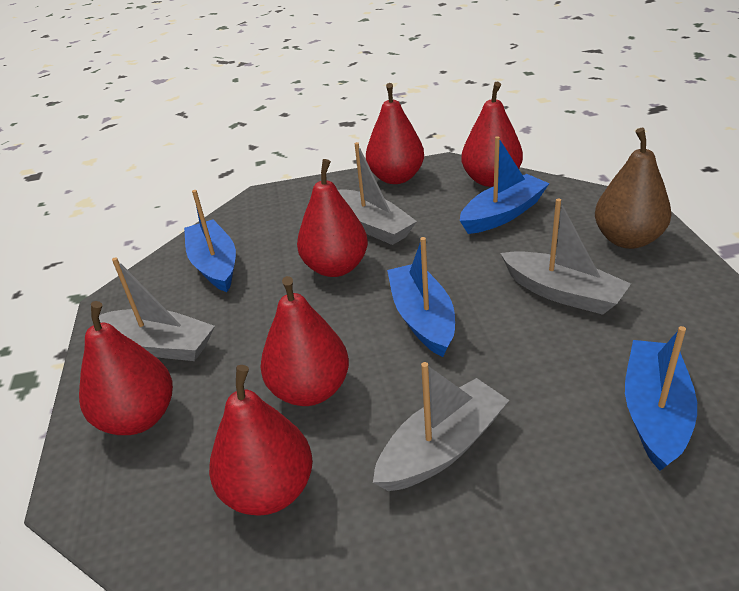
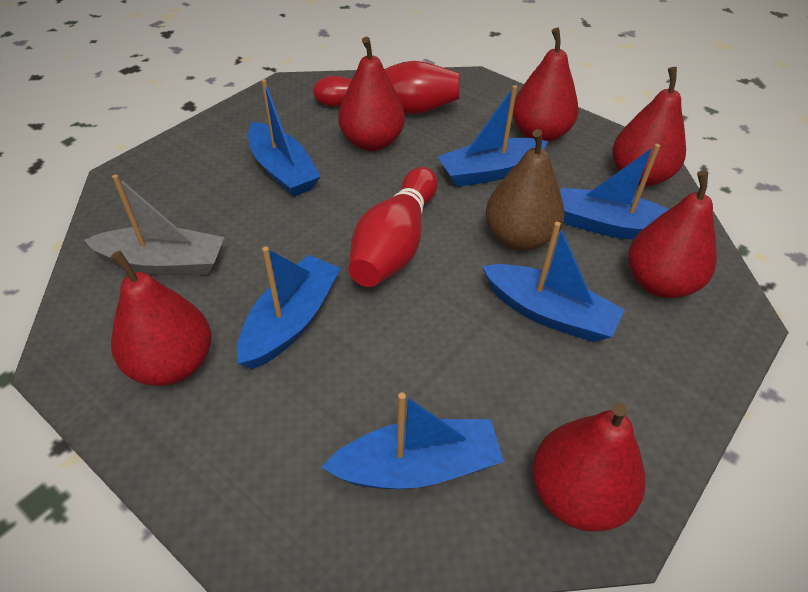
blue boat: [184,190,236,292] [387,237,455,357] [460,136,550,234] [625,326,697,471] = 4 -> [237,247,341,369] [248,79,321,197] [322,393,504,489] [438,85,549,187] [482,222,625,342] [560,144,669,240] = 6
grey boat: [99,257,215,361] [338,142,417,245] [373,362,509,491] [501,199,631,315] = 4 -> [84,174,224,275] = 1
red bowling pin: none = 0 -> [314,61,460,114] [349,167,438,287] = 2

